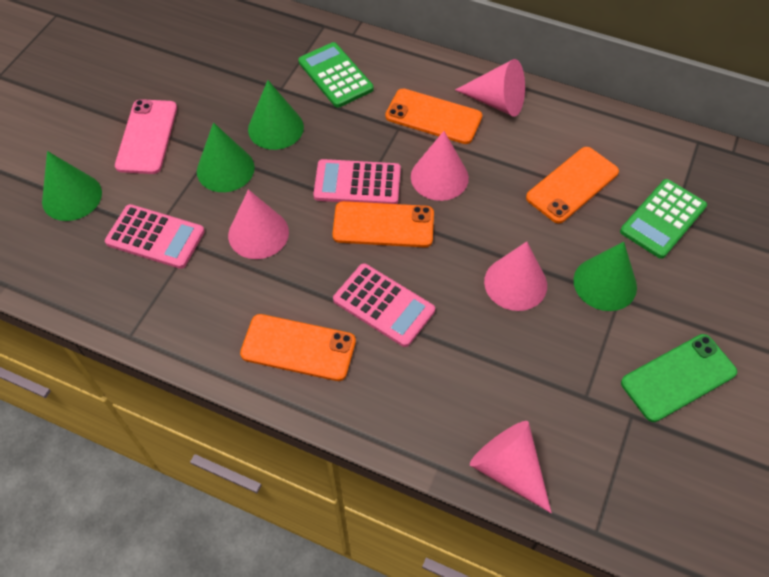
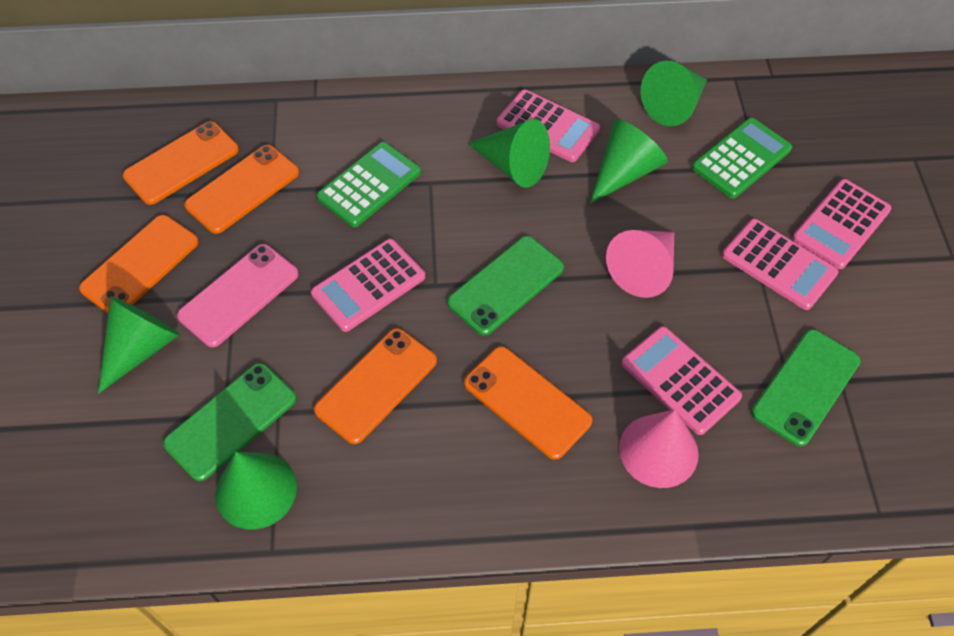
green cone: [42,151,102,221] [197,122,255,192] [248,80,304,150] [574,242,637,311] = 4 -> [98,297,180,394] [215,452,297,530] [468,119,550,188] [590,119,668,204] [641,61,707,127] = 5
green phone: [621,334,737,422] = 1 -> [163,363,296,481] [447,236,564,336] [751,329,861,446] = 3
orange phone: [240,314,356,381] [332,201,434,247] [385,89,482,144] [526,147,619,224] = 4 -> [79,215,199,313] [123,121,239,205] [184,145,299,234] [314,328,437,444] [464,346,592,460] = 5
pink calculator: [105,204,205,269] [314,159,401,204] [333,263,435,347] = 3 -> [311,239,425,332] [497,90,600,162] [621,326,742,435] [722,219,838,310] [792,179,892,269] = 5
pink cone: [228,189,289,259] [411,131,469,201] [455,59,525,117] [470,421,552,513] [484,242,547,311] = 5 -> [606,230,674,298] [619,409,699,488] = 2

